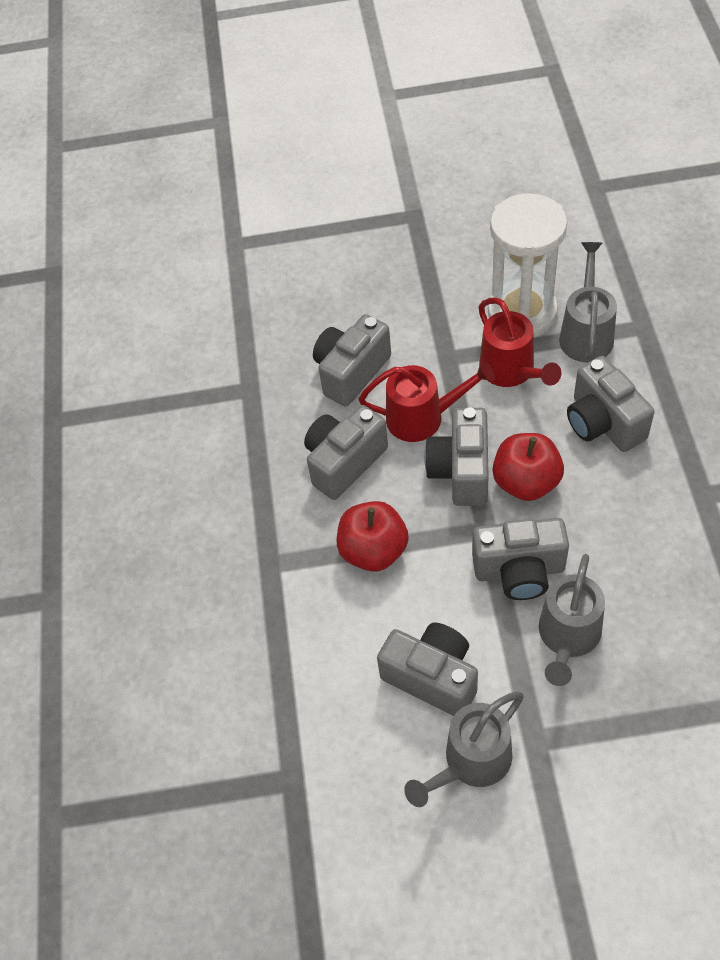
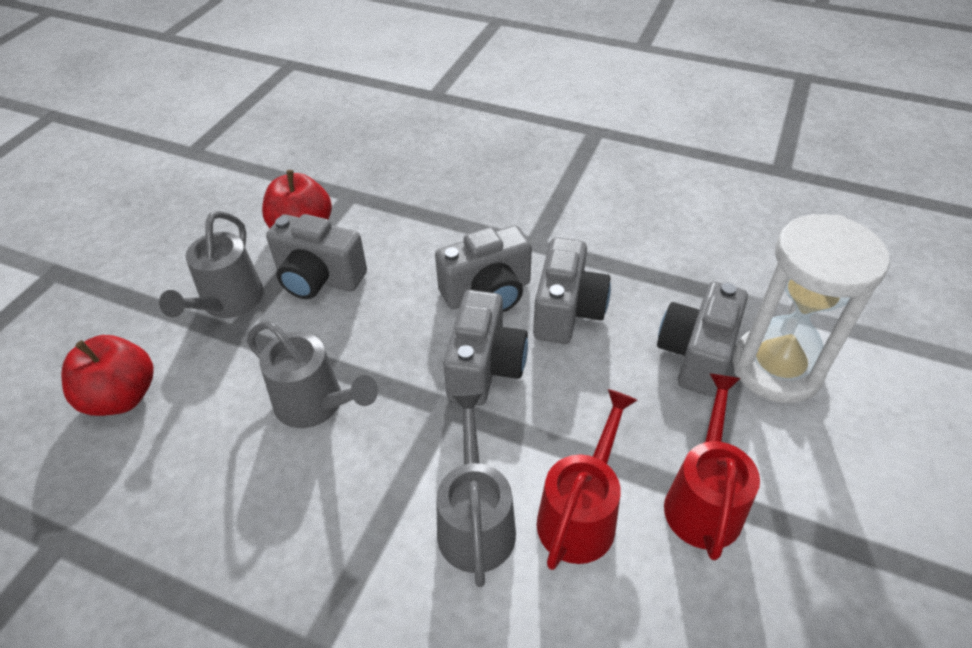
grey camera: [304,405,388,500] [313,314,391,407] [377,623,478,716] [424,407,489,506] [472,518,569,600] [567,356,654,452] = 6 -> [266,214,367,299] [435,225,532,312] [443,290,528,406] [533,237,611,344] [657,281,748,397] = 5

